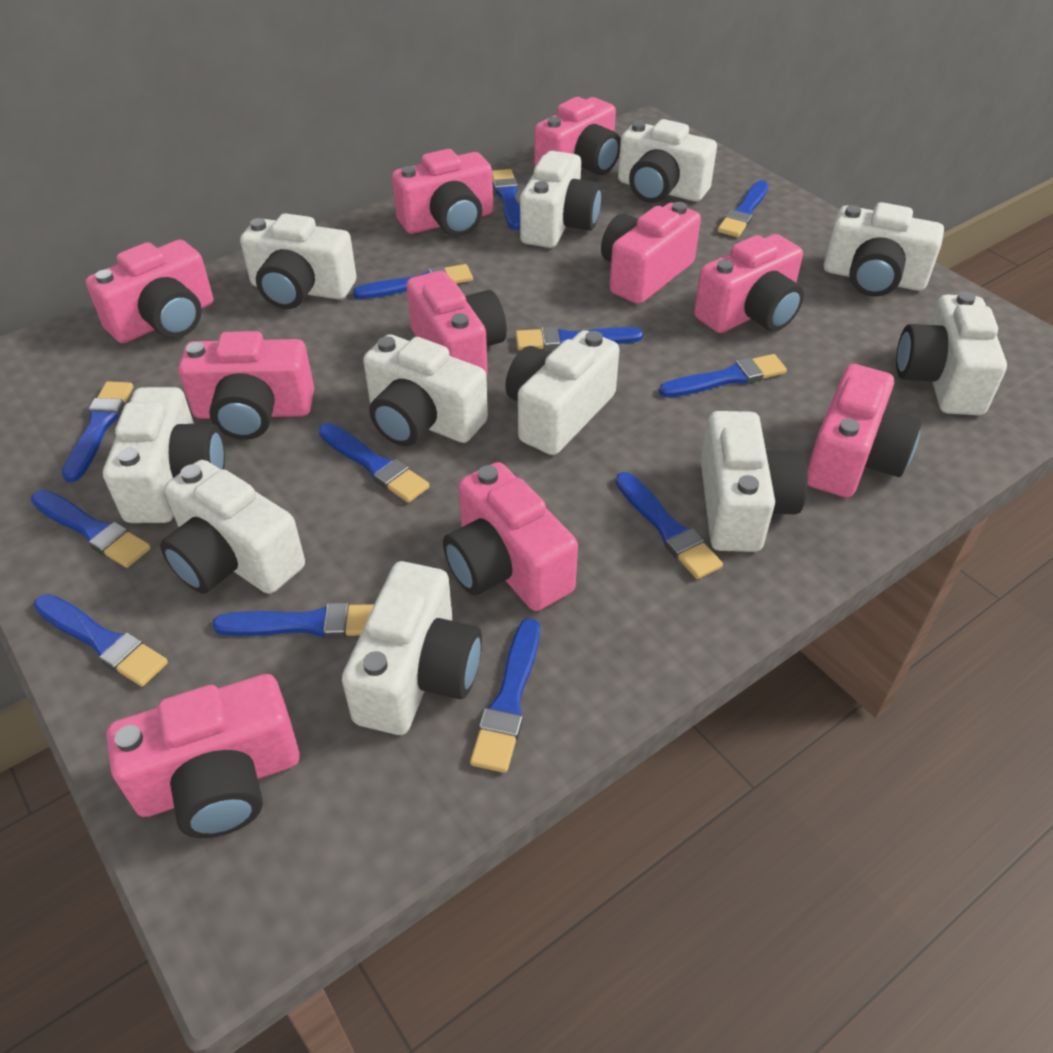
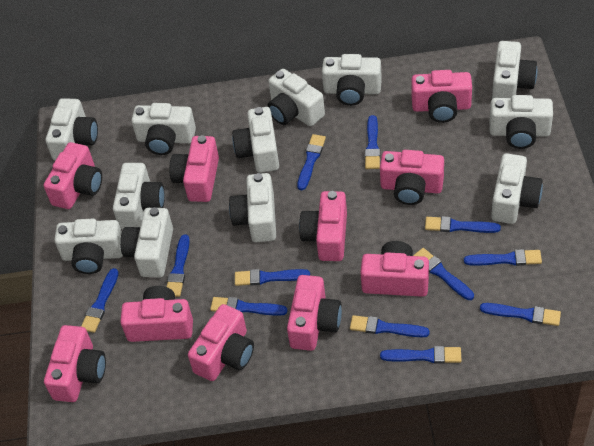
white camera: [103,387,225,523] [160,460,305,594] [240,213,356,309] [342,561,482,735] [363,334,488,446] [505,330,619,455] [520,151,602,248] [618,119,717,203] [701,411,808,552] [824,202,944,297] [896,291,1007,416] = 11 -> [46,98,98,161] [54,219,123,274] [113,163,165,229] [120,207,173,277] [131,103,196,155] [229,173,276,242] [232,107,279,173] [267,69,325,126] [322,54,382,106] [489,95,553,149] [491,153,543,224] [492,41,537,99] = 12

